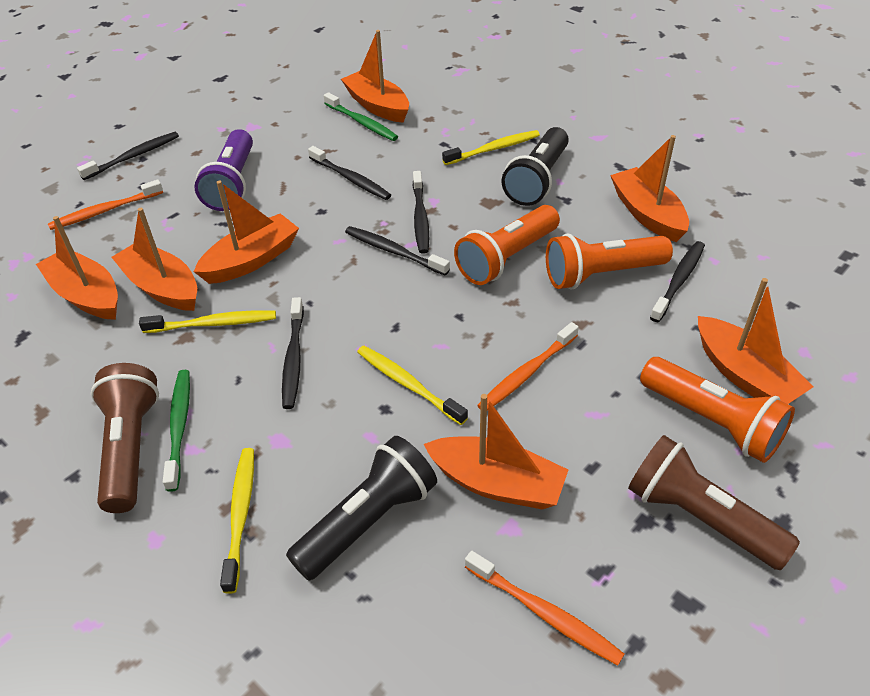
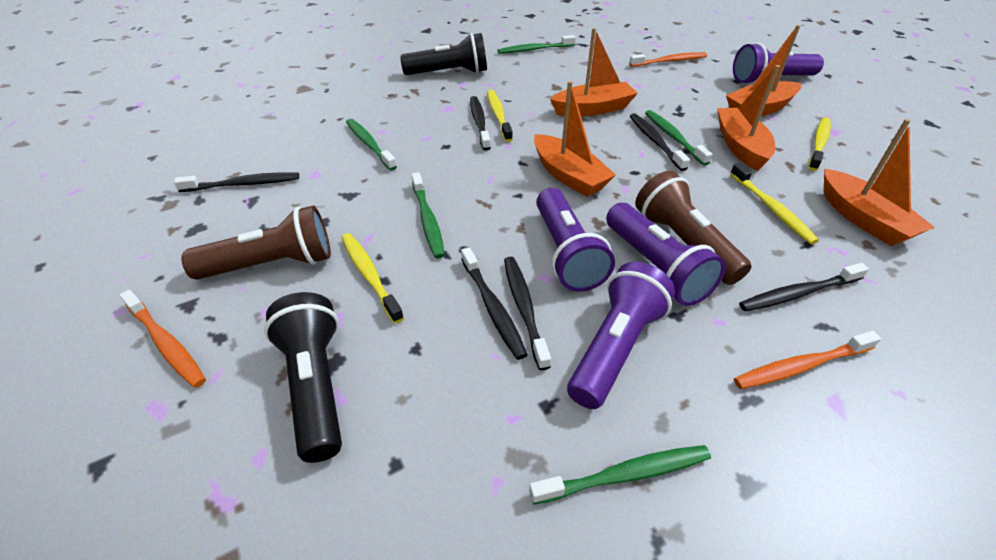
green toothbrush: [163,370,190,492] [324,92,398,141] = 2 -> [346,119,397,170] [412,172,445,259] [497,35,576,54] [529,445,711,505] [645,110,713,166] = 5
orange boat: [36,216,118,320] [111,208,197,311] [194,180,299,284] [341,30,409,123] [424,394,568,509] [610,135,689,242] [698,278,813,404] = 7 -> [534,81,616,197] [550,28,638,116] [717,65,780,171] [726,25,801,116] [824,119,935,246] = 5
orange flashlight: [454,205,560,285] [546,233,673,289] [640,357,795,463] = 3 -> none = 0
purple flashlight: [194,129,253,211] = 1 -> [536,188,615,292] [567,262,675,409] [606,203,726,306] [733,43,824,85] = 4

